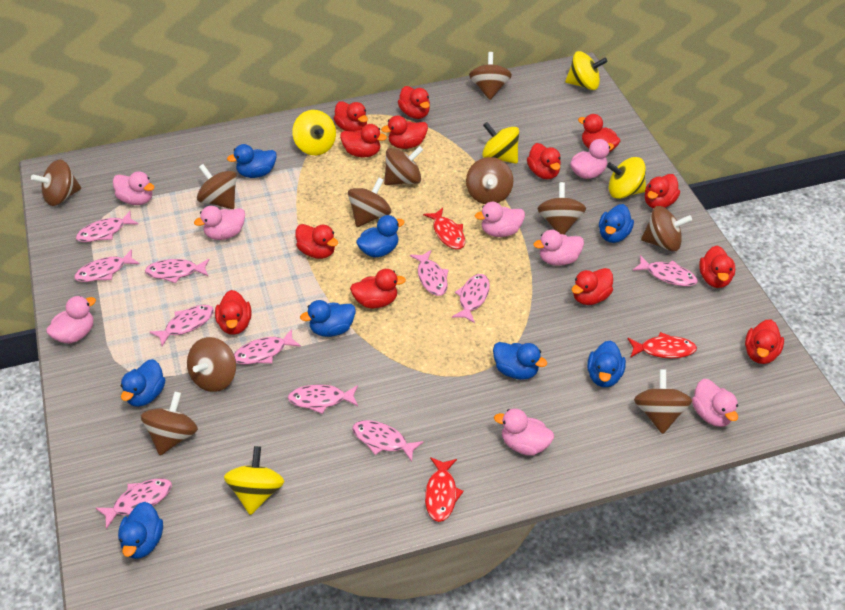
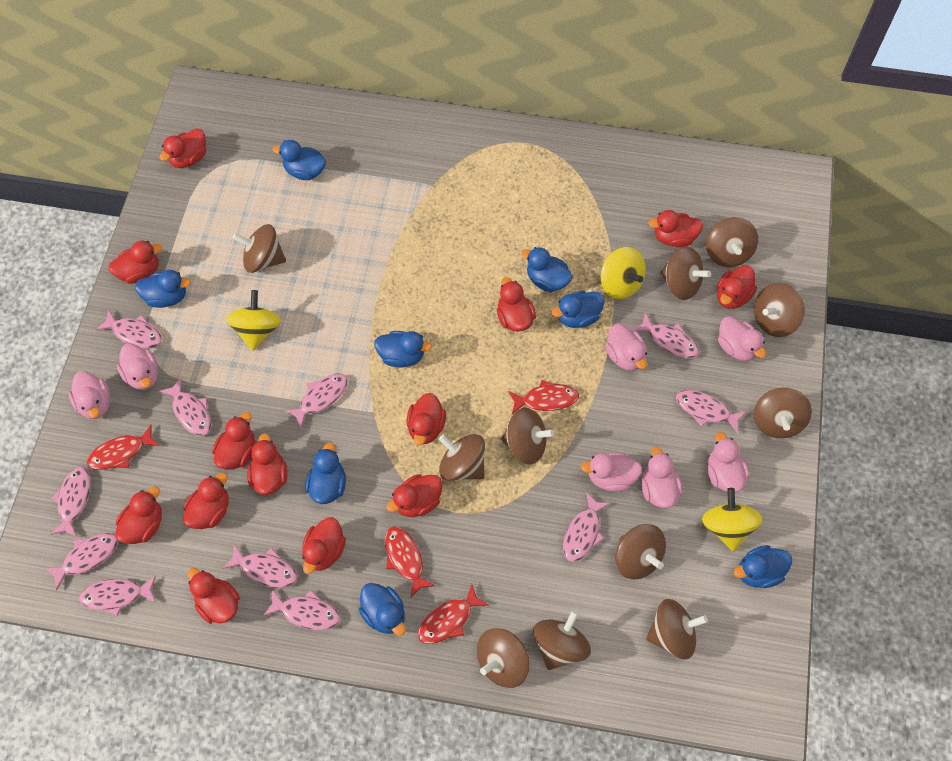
pink duck: [46,296,96,343] [113,171,154,205] [194,206,245,240] [475,202,525,237] [494,408,554,456] [533,230,584,266] [570,139,614,179] [692,379,738,427] = 8 -> [68,371,110,419] [117,343,158,390] [581,453,642,492] [605,324,647,371] [641,446,683,508] [707,432,750,492] [718,316,766,361] = 7
red fish: [423,208,465,249] [425,457,464,522] [628,332,697,358] = 3 -> [87,425,160,470] [385,526,435,599] [418,584,488,644] [508,380,579,414] = 4
yellow spinning top: [224,446,285,515] [292,110,336,155] [482,122,519,164] [565,51,608,90] [607,157,646,199] = 5 -> [226,290,281,351] [601,247,646,299] [702,488,763,552] = 3

